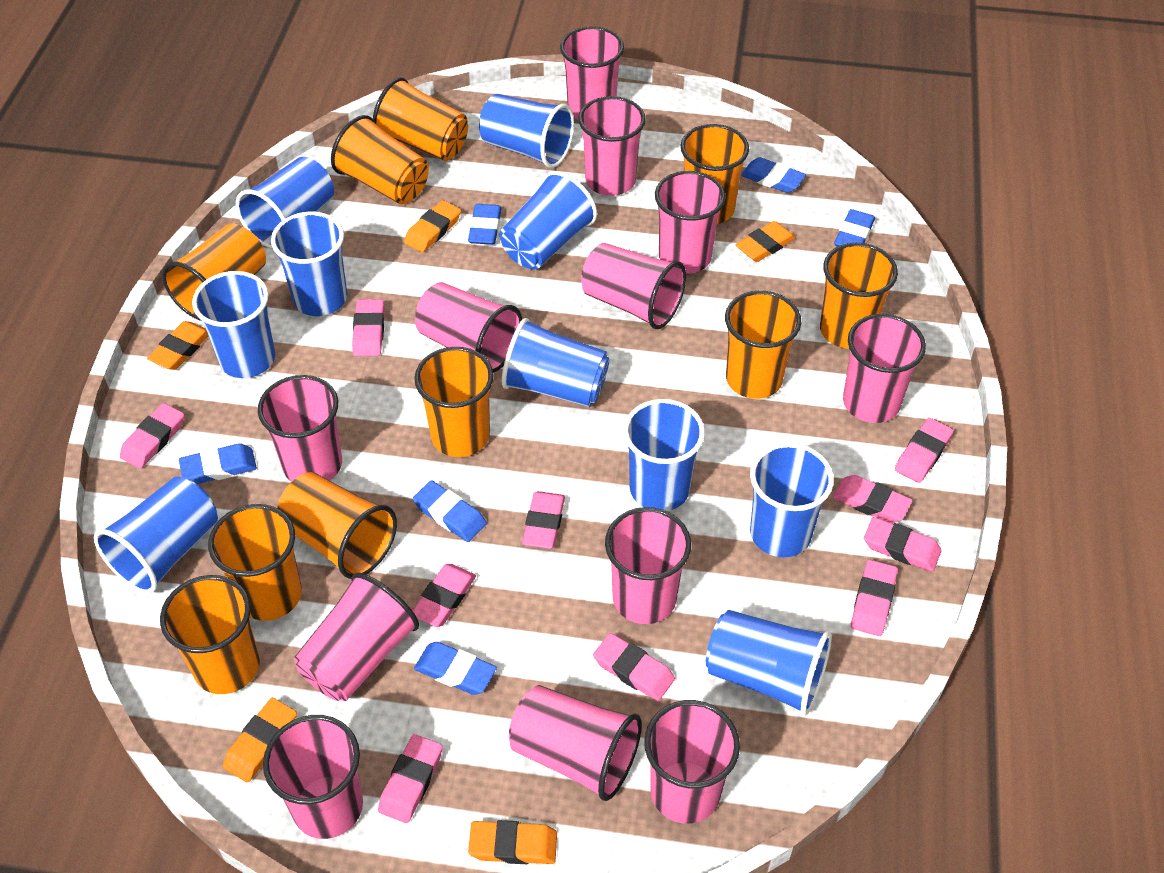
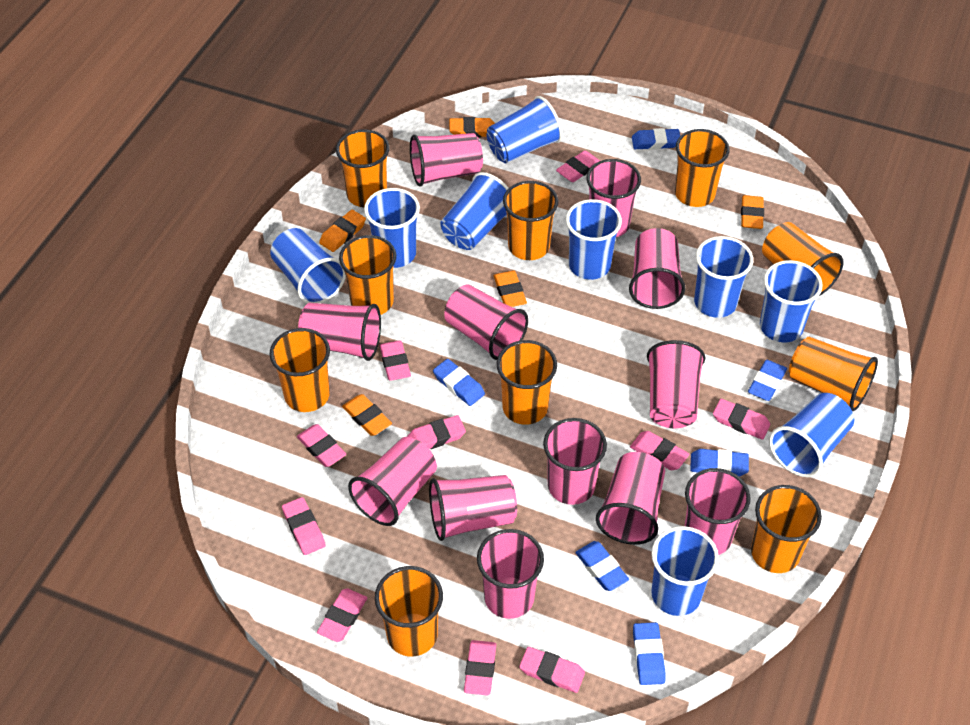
blue cup: [94,476,218,594] [192,271,275,378] [236,157,334,249] [271,212,347,316] [479,94,574,168] [500,171,597,270] [502,318,609,407] [623,399,705,511] [706,610,832,716] [750,443,834,557] = 10 -> [270,228,346,304] [364,188,420,268] [440,172,509,250] [487,96,563,163] [566,199,622,280] [651,526,719,616] [694,236,753,318] [760,260,823,342] [769,393,854,477] = 9

